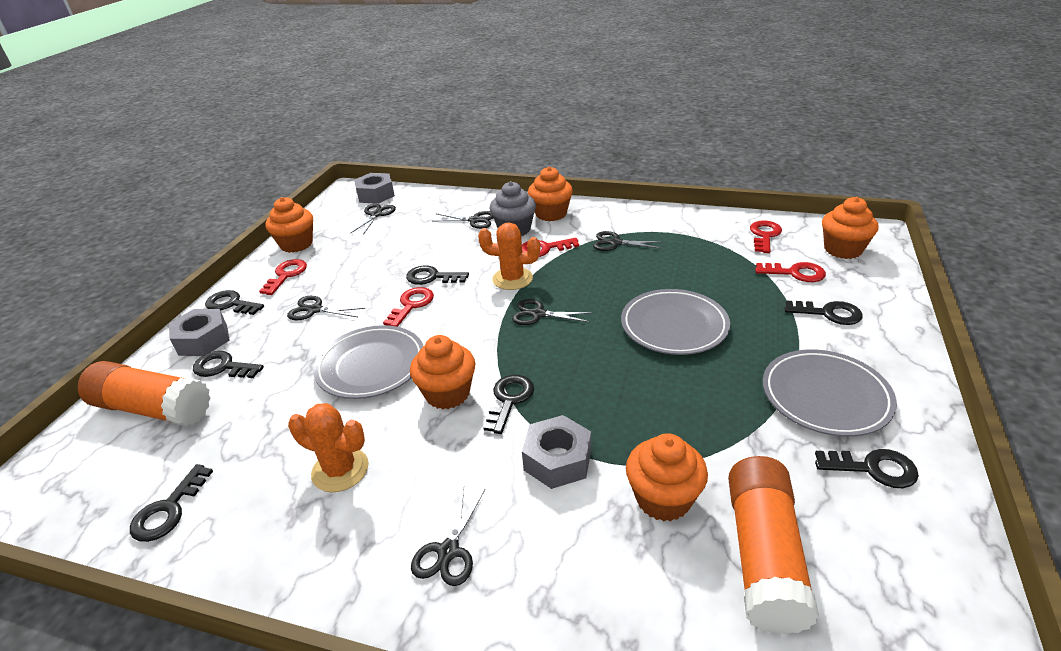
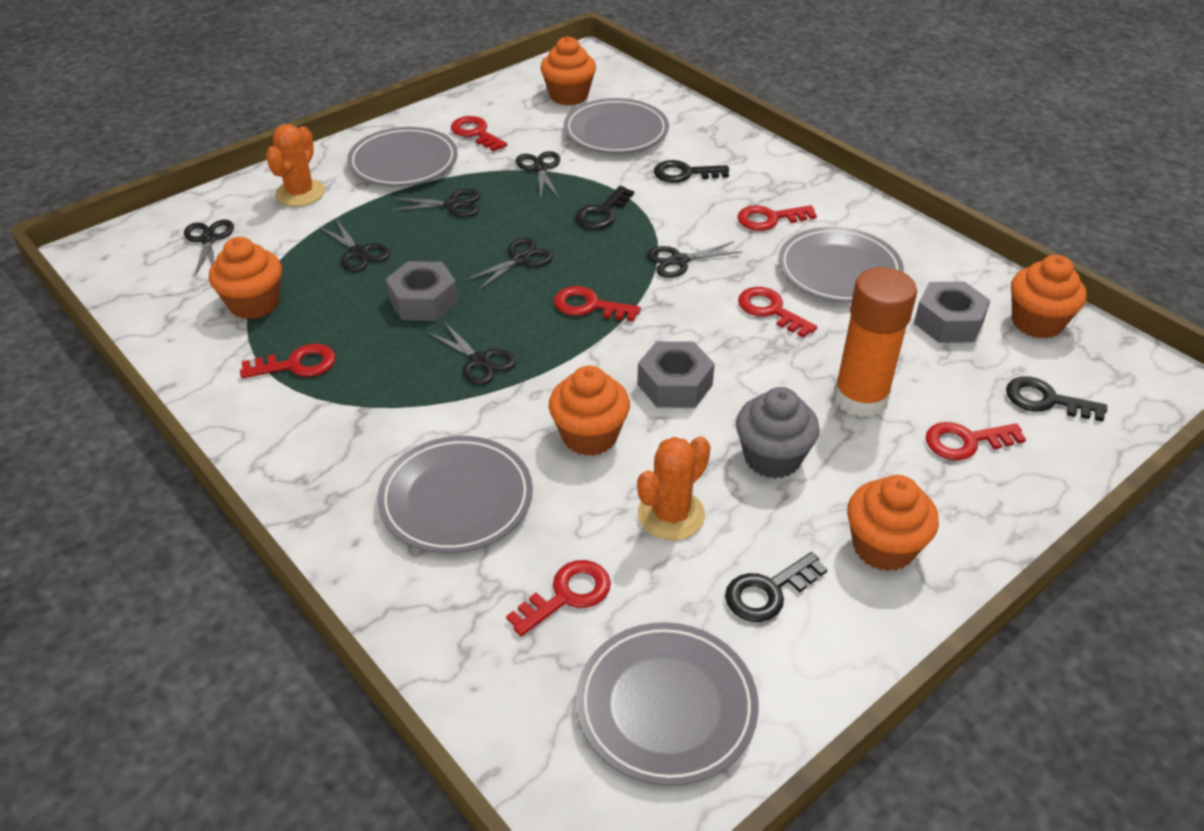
black key: [130,464,213,542] [193,351,264,378] [205,290,264,315] [406,266,469,285] [483,375,534,434] [785,300,863,325] [815,449,919,488] = 7 -> [575,186,634,229] [654,160,729,183] [725,552,827,622] [1006,376,1107,422] = 4
black scissors: [287,296,365,320] [351,204,396,235] [411,487,485,586] [434,211,493,229] [512,299,593,325] [593,231,663,251] = 6 -> [184,219,234,276] [319,219,390,272] [391,189,481,217] [427,322,516,385] [464,238,554,291] [516,151,560,199] [647,241,743,278] = 7
grey plate: [313,325,423,399] [621,289,730,355] [763,349,897,437] = 3 -> [347,127,458,186] [378,436,533,554] [564,98,669,154] [576,622,759,786] [778,227,904,303] = 5
orange glue stick: [78,361,210,426] [728,456,819,635] = 2 -> [833,267,917,417] = 1
red key: [259,259,307,295] [383,287,434,327] [522,238,579,257] [750,221,782,253] [755,262,826,282] = 5 -> [240,344,335,378] [451,116,507,151] [506,560,611,636] [554,286,641,321] [737,205,817,231] [738,287,817,338] [926,422,1026,460] = 7

